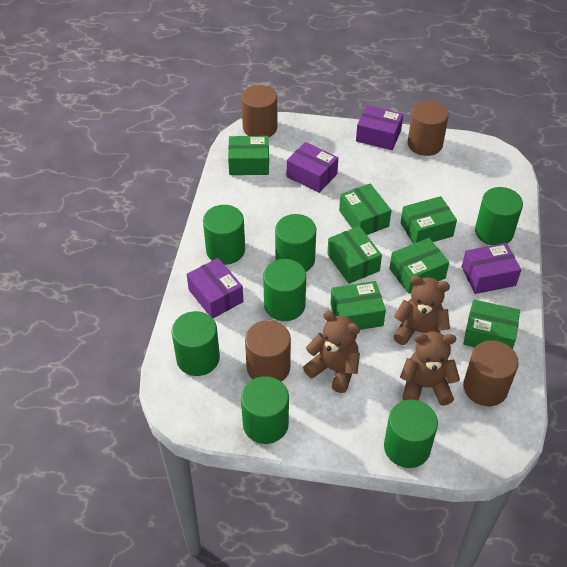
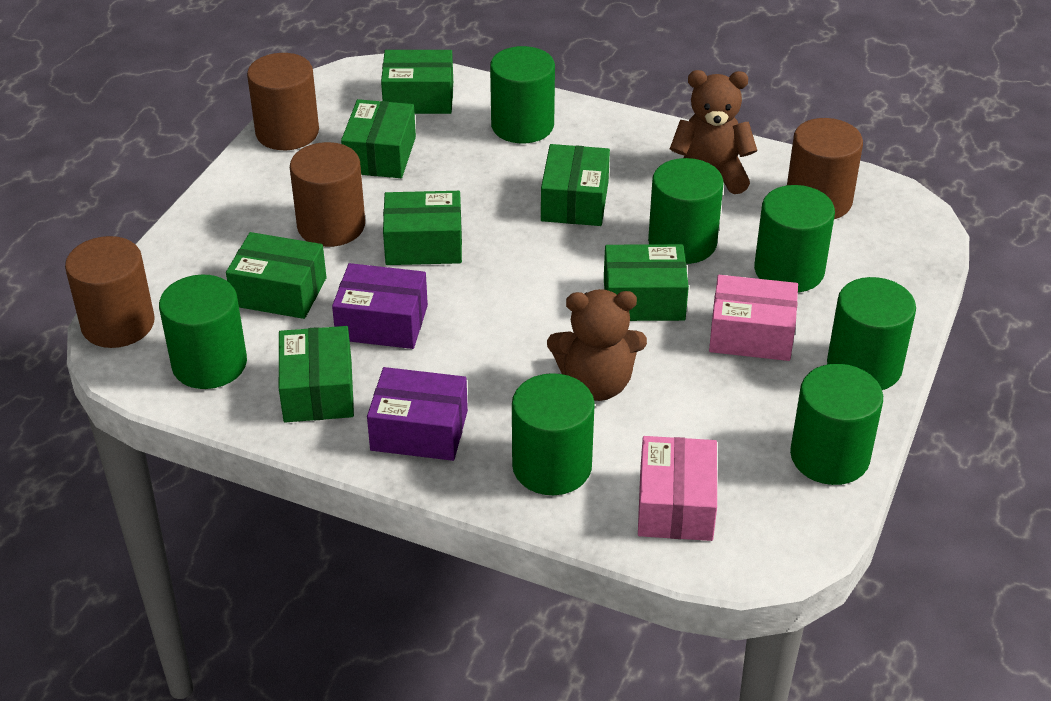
brown teddy bear: [303,311,360,393] [393,276,450,345] [400,332,460,406] = 3 -> [547,289,647,401] [670,70,757,194] = 2
pink box: none = 0 -> [638,436,717,541] [709,275,798,361] = 2
purple box: [187,258,244,318] [286,142,338,193] [356,105,403,150] [462,243,521,294] = 4 -> [332,263,428,349] [367,367,468,461] = 2

